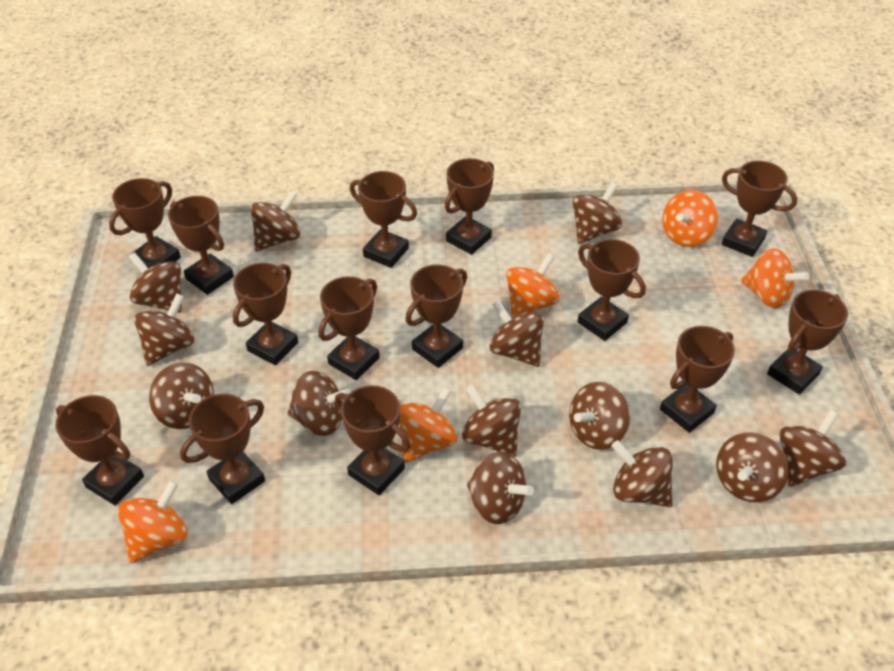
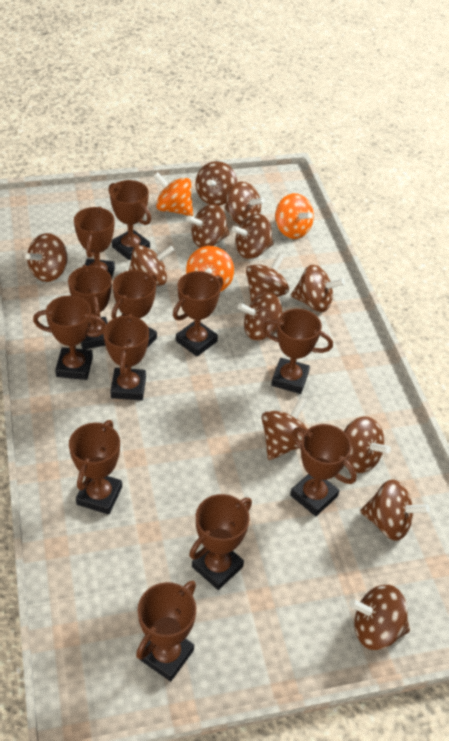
brown trophy: [56,395,144,505] [109,178,181,268] [168,196,234,295] [180,394,265,504] [233,263,298,365] [318,276,380,380] [335,385,411,495] [350,171,417,268] [405,264,467,368] [445,158,494,255] [578,239,646,341] [660,326,735,433] [722,161,797,257] [767,290,848,394] = 14 -> [33,295,106,380] [68,265,112,349] [69,420,122,514] [74,206,115,278] [103,314,149,400] [109,180,151,260] [111,270,157,348] [136,581,196,681] [173,271,223,356] [189,494,252,590] [262,309,333,394] [290,424,357,516] = 12
orange spinning top: [118,480,188,563] [399,387,457,463] [506,253,559,318] [662,190,718,247] [741,248,809,308] = 5 -> [154,172,193,216] [186,246,234,292] [275,193,314,239] = 3

